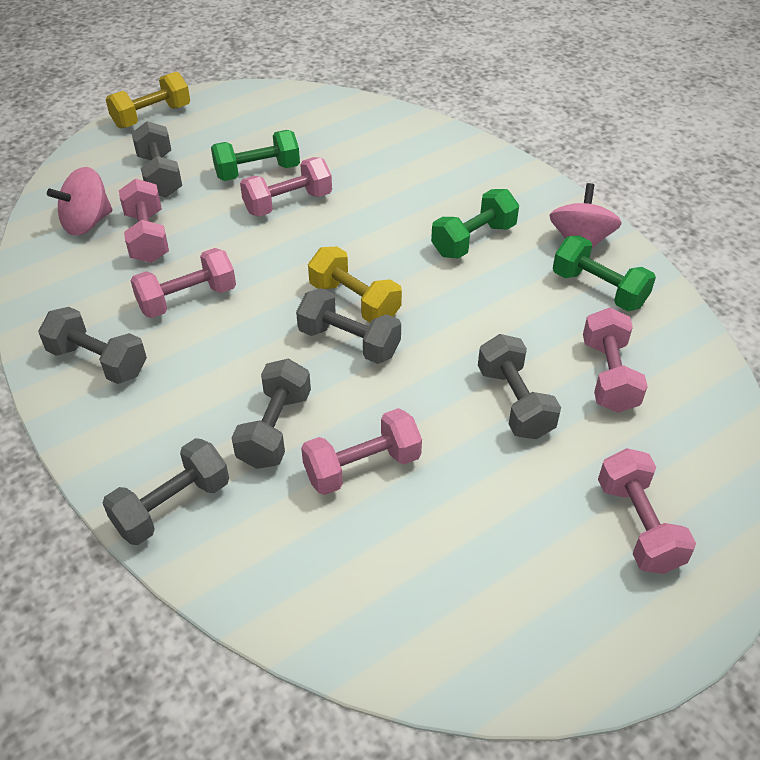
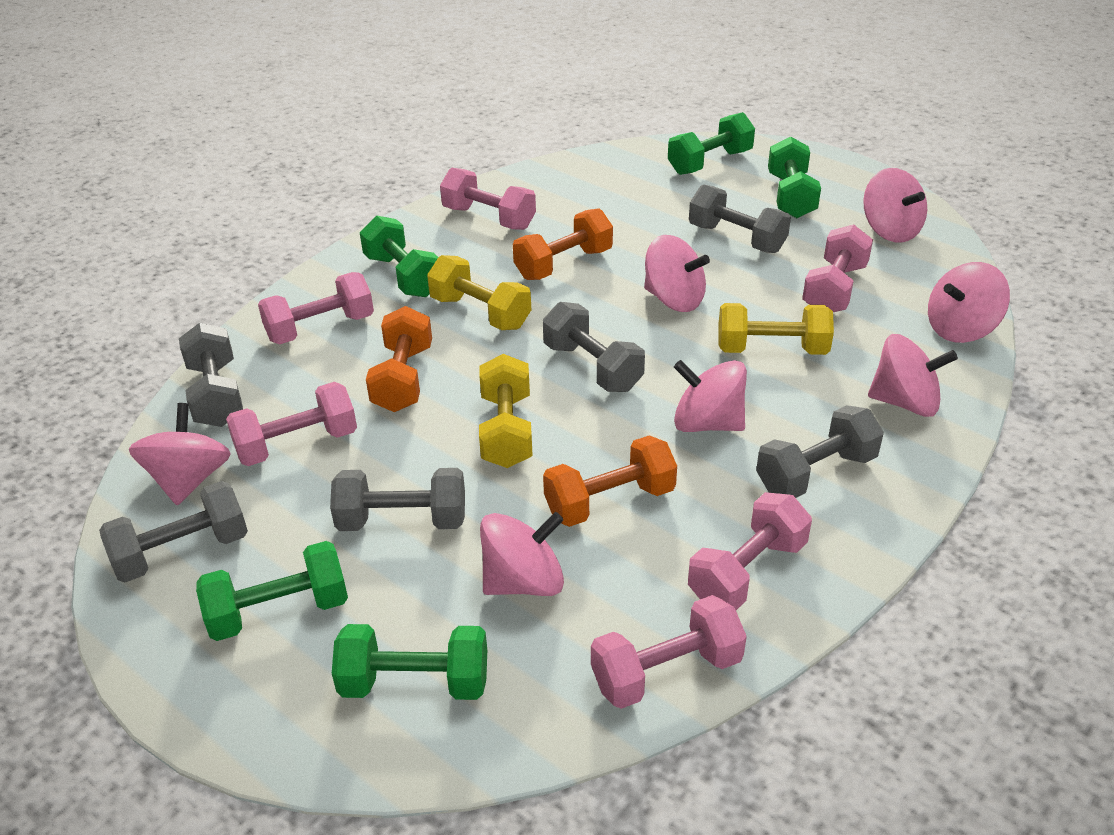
green dumbbell: [211,130,300,181] [431,189,519,259] [553,235,656,311] = 3 -> [196,541,348,641] [332,624,487,700] [360,216,438,297] [668,112,755,175] [768,137,821,218] = 5
orange dumbbell: none = 0 -> [366,306,432,412] [513,208,613,280] [543,435,677,527] = 3
pink spinning top: [47,167,113,236] [549,183,622,248] = 2 -> [129,403,231,505] [480,512,564,596] [644,235,710,312] [674,360,747,432] [863,168,927,243] [868,334,958,417] [928,262,1010,343] = 7
yellow dumbbell: [106,72,190,128] [308,247,402,323] = 2 -> [427,255,531,330] [479,354,533,468] [718,303,834,355] = 3

